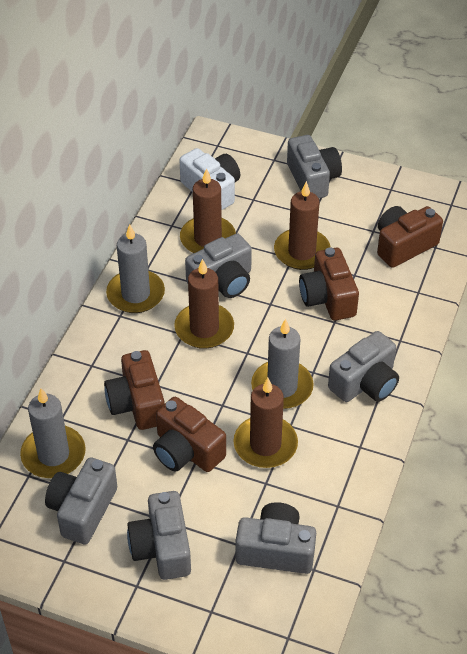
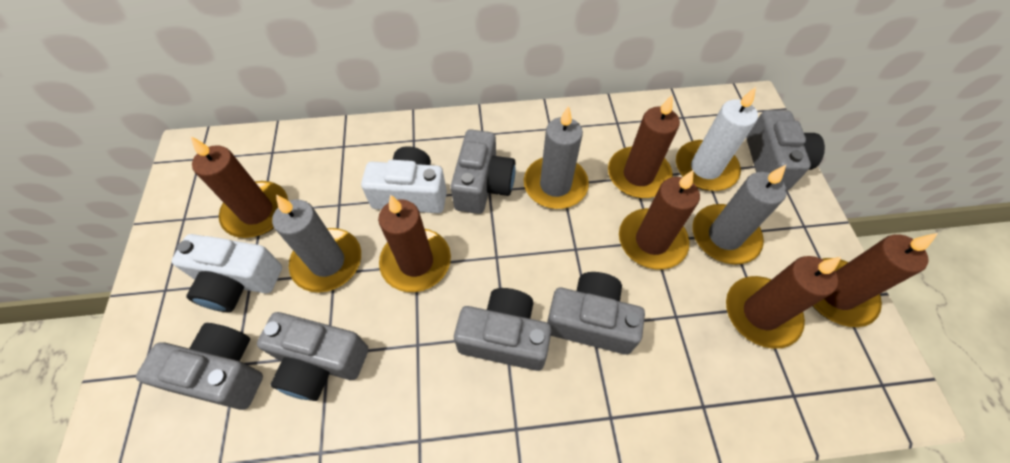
brown camera: [104,350,165,430] [153,397,226,472] [299,248,359,320] [377,206,443,268] = 4 -> none = 0
brown candle: [174,259,234,349] [180,168,236,253] [233,378,298,468] [274,181,331,270] = 4 -> [190,136,288,238] [378,195,451,292] [608,95,680,198] [619,170,700,270] [726,256,841,349] [813,233,938,327] = 6
white camera: [179,148,240,210] = 1 -> [172,234,282,312] [361,146,447,213] = 2
white candle: none = 0 -> [676,87,758,191] = 1

